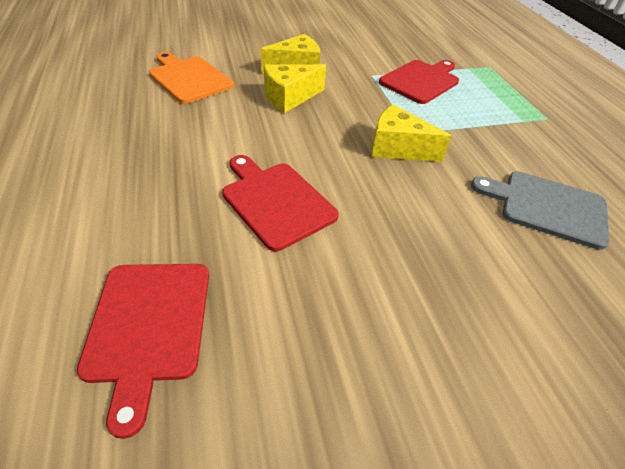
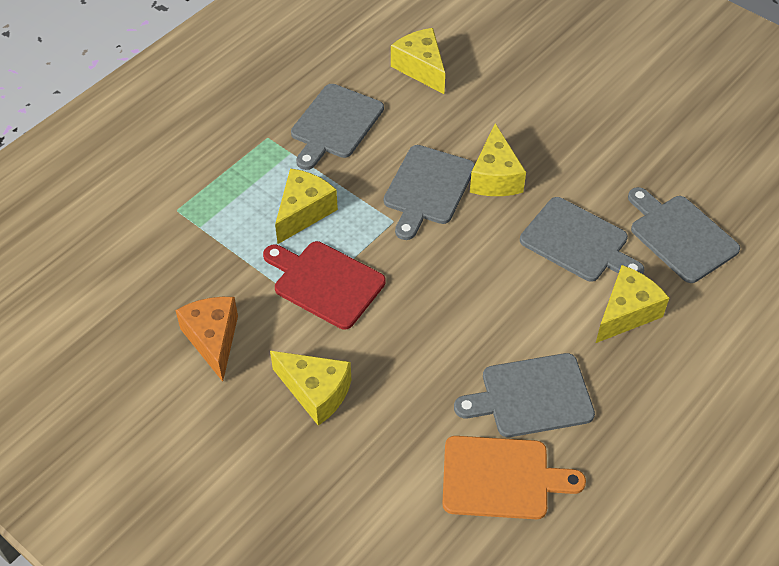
grey cutting board: [471,171,610,250] = 1 -> [291,84,384,170] [384,145,475,240] [454,353,595,437] [520,197,644,282] [628,187,740,283] = 5
orange cheese: none = 0 -> [175,297,238,382] = 1
red cutting board: [77,264,209,439] [222,155,339,251] [379,60,459,104] = 3 -> [263,241,386,329] = 1
yellow cheese: [261,34,320,74] [264,64,326,113] [371,104,452,162] = 3 -> [270,351,351,426] [275,168,338,244] [391,28,445,94] [470,123,526,196] [596,265,669,343] = 5

